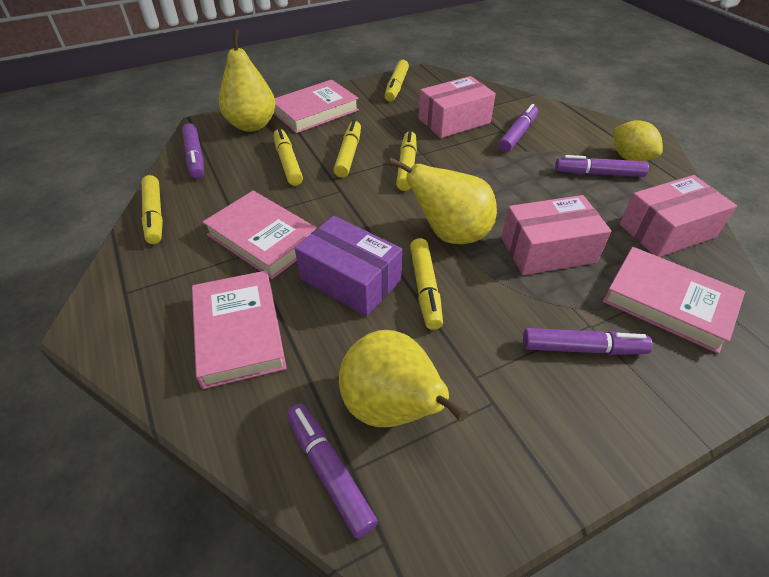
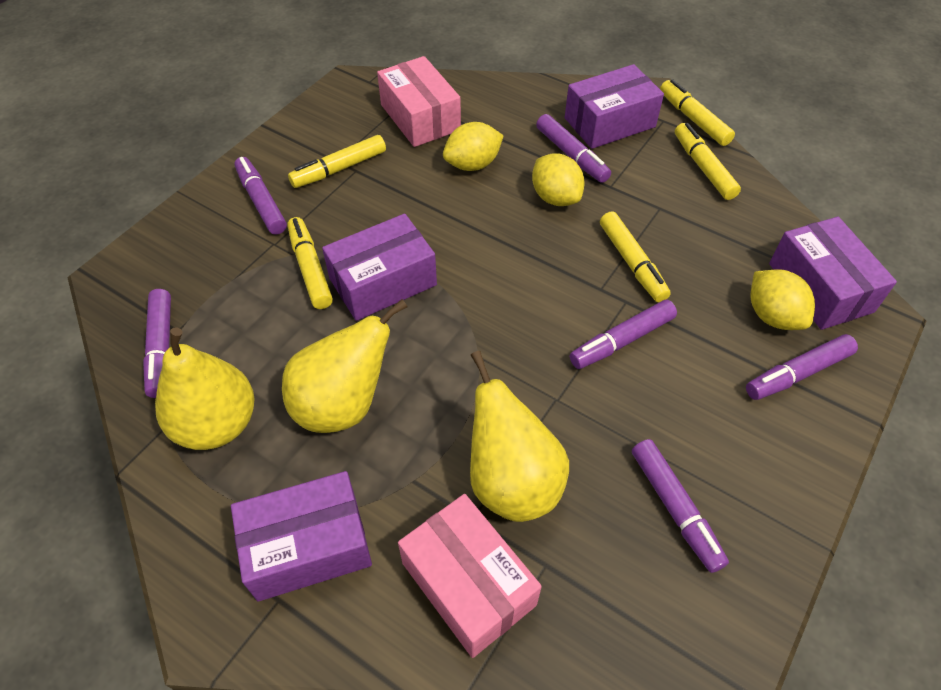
pink book: [192,270,287,389] [203,191,317,279] [273,80,359,133] [603,247,745,354] = 4 -> none = 0
pink box: [419,76,496,138] [501,195,611,275] [620,175,737,257] = 3 -> [377,56,461,147] [398,494,542,658] = 2
purple box: [295,216,402,316] = 1 -> [231,471,372,601] [322,214,437,321] [565,64,664,149] [769,217,897,330] = 4
purple marker: [182,123,204,179] [287,403,378,539] [498,104,538,152] [523,328,653,355] [555,155,649,177] = 5 -> [143,289,171,398] [235,157,287,235] [536,114,611,183] [570,300,677,369] [632,439,729,573] [746,334,858,400] = 6
yellow lemon: [613,120,663,161] = 1 -> [443,122,504,171] [532,153,584,206] [750,269,815,330] = 3
yellow marker: [142,175,163,244] [274,128,303,186] [334,120,361,178] [385,60,409,102] [396,130,417,191] [410,238,443,330] = 6 -> [287,217,333,309] [288,135,386,188] [600,211,671,302] [660,79,735,146] [675,123,741,200] = 5

